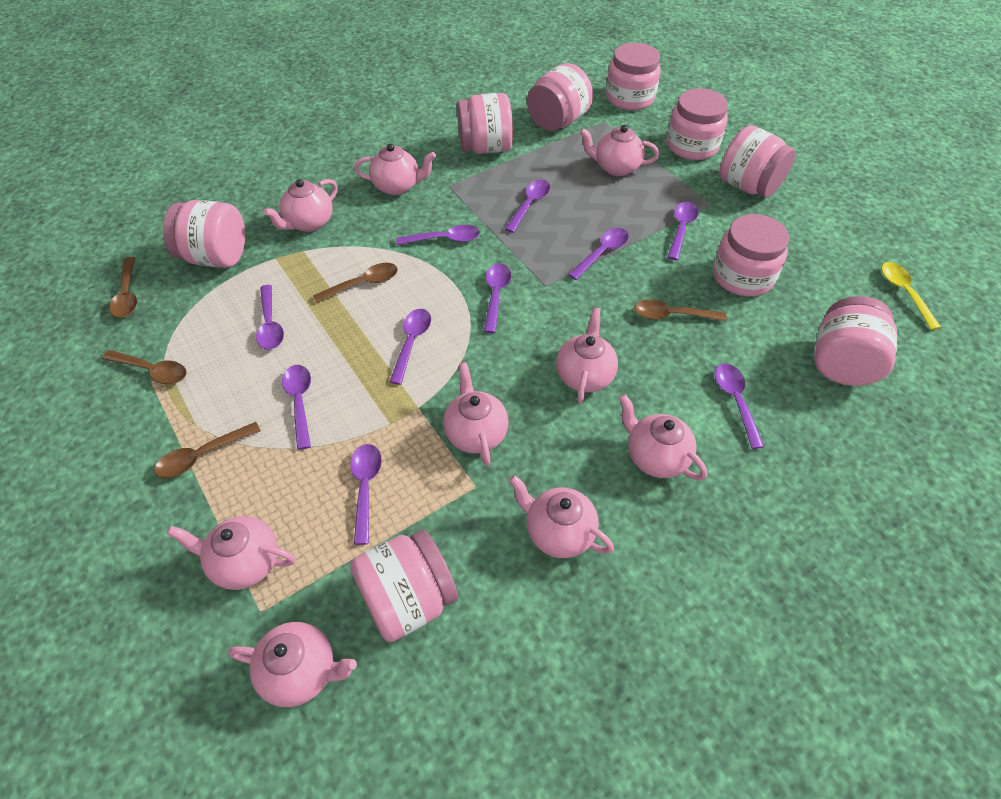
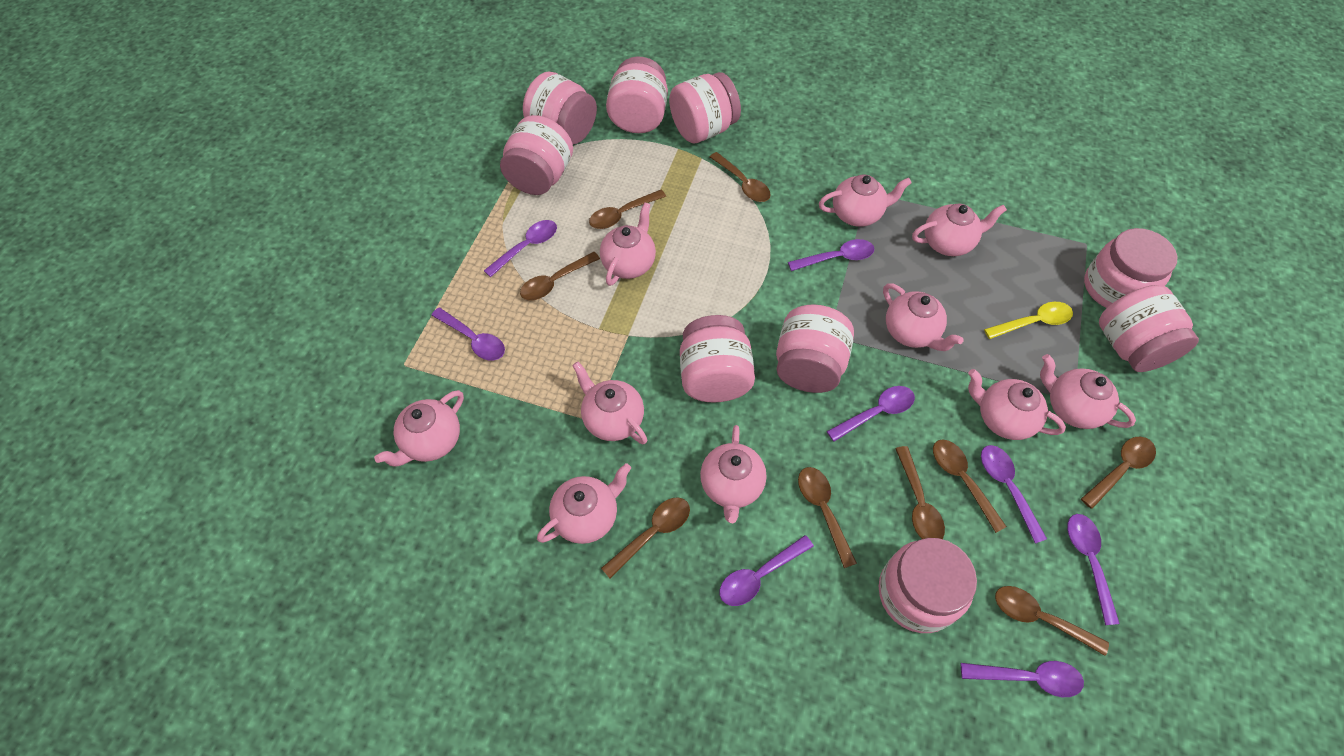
brown spoon: [102,350,187,384] [110,257,137,318] [154,422,261,478] [313,263,398,303] [634,299,727,322] = 5 -> [520,252,600,301] [589,190,666,229] [601,497,690,578] [710,152,771,202] [798,467,857,568] [895,446,945,539] [933,440,1007,533] [995,586,1109,656] [1081,437,1156,509] = 9
pink teapot: [167,516,295,590] [228,622,357,707] [263,179,337,232] [354,144,436,195] [443,362,509,466] [509,475,614,558] [556,307,618,403] [580,125,659,176] [619,394,707,480] = 9 -> [374,390,464,467] [537,463,631,544] [572,362,647,444] [600,202,656,286] [700,425,767,523] [819,175,912,227] [883,283,963,351] [912,204,1007,256] [968,369,1066,440] [1040,354,1136,429] = 10
purple spoon: [256,285,284,350] [282,365,311,450] [350,444,382,545] [389,309,431,385] [396,225,480,245] [484,263,511,333] [505,180,550,233] [568,228,629,280] [668,202,699,260] [715,364,765,449] = 10 -> [431,308,505,361] [484,220,557,277] [720,535,814,606] [788,239,875,271] [827,386,915,442] [961,661,1084,697] [981,445,1047,543] [1067,514,1120,625] = 8

